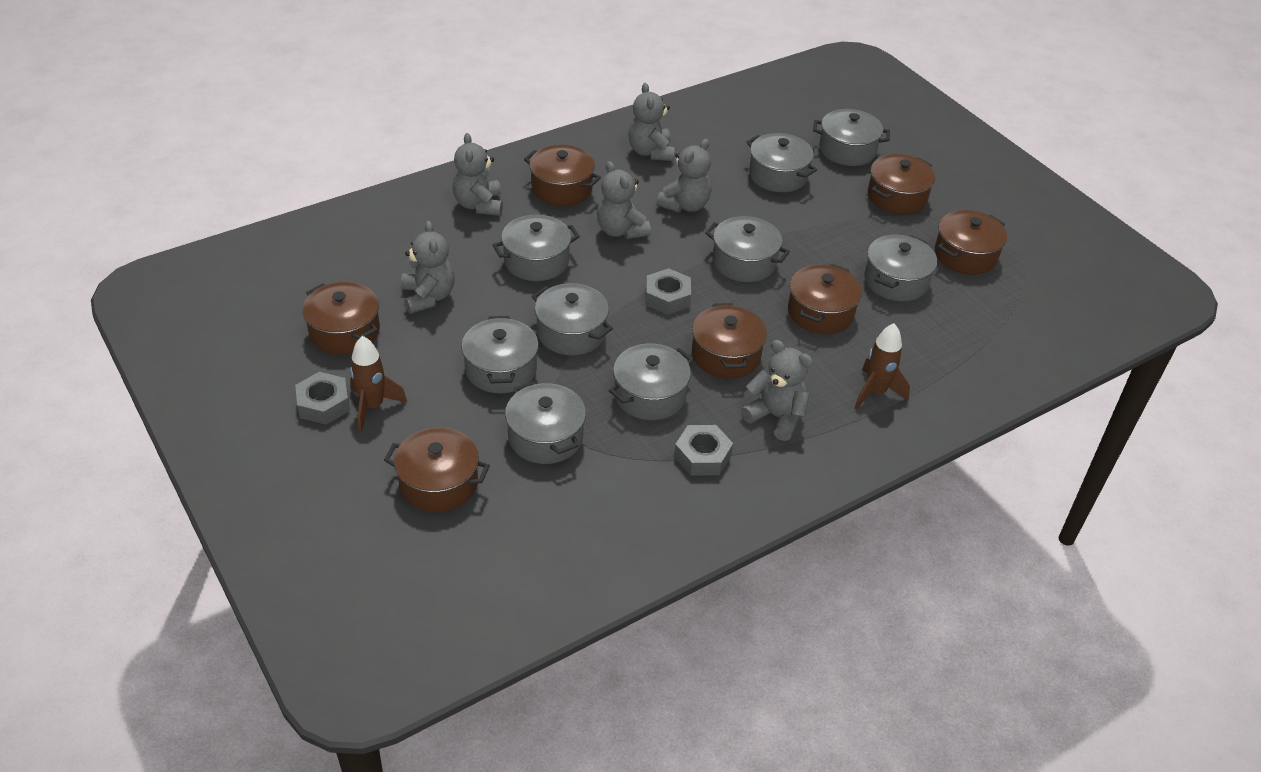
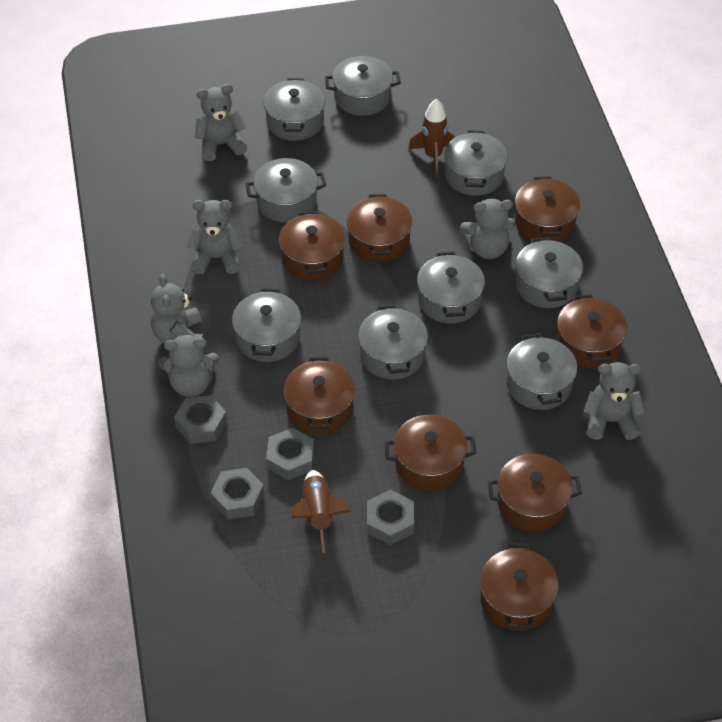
brown pot: [302,282,380,355] [384,427,490,512] [524,145,601,206] [692,303,767,379] [788,264,862,334] [868,154,935,215] [935,210,1007,275] = 7 -> [279,211,345,281] [283,357,355,434] [347,194,412,263] [384,415,476,491] [480,543,559,631] [488,454,582,532] [515,176,580,242] [556,294,627,368] = 8
grey nut: [295,372,350,425] [646,268,691,315] [674,425,733,476] = 3 -> [174,395,227,444] [210,468,264,519] [266,428,314,480] [367,490,414,545] = 4

